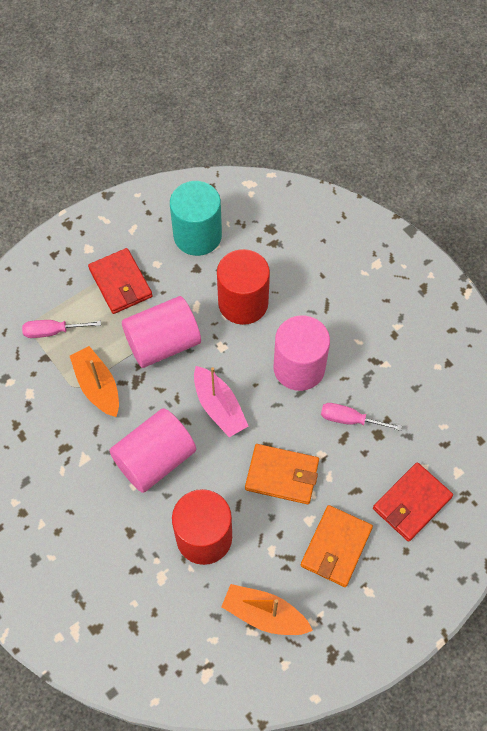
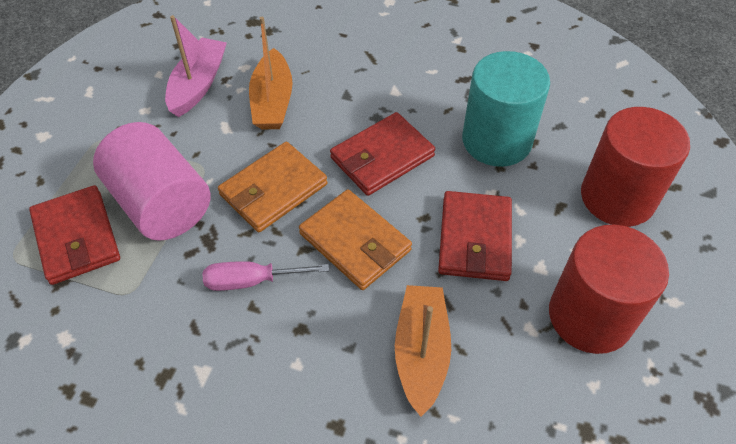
pink cylinder: [109,408,196,493] [122,296,201,368] [273,315,330,391] = 3 -> [93,122,211,241] = 1
pink screwdriver: [22,320,101,338] [321,403,402,431] = 2 -> [203,261,329,291] = 1
red wallet: [88,248,153,314] [373,462,453,542] = 2 -> [29,185,120,285] [330,112,435,196] [438,191,512,281] = 3

